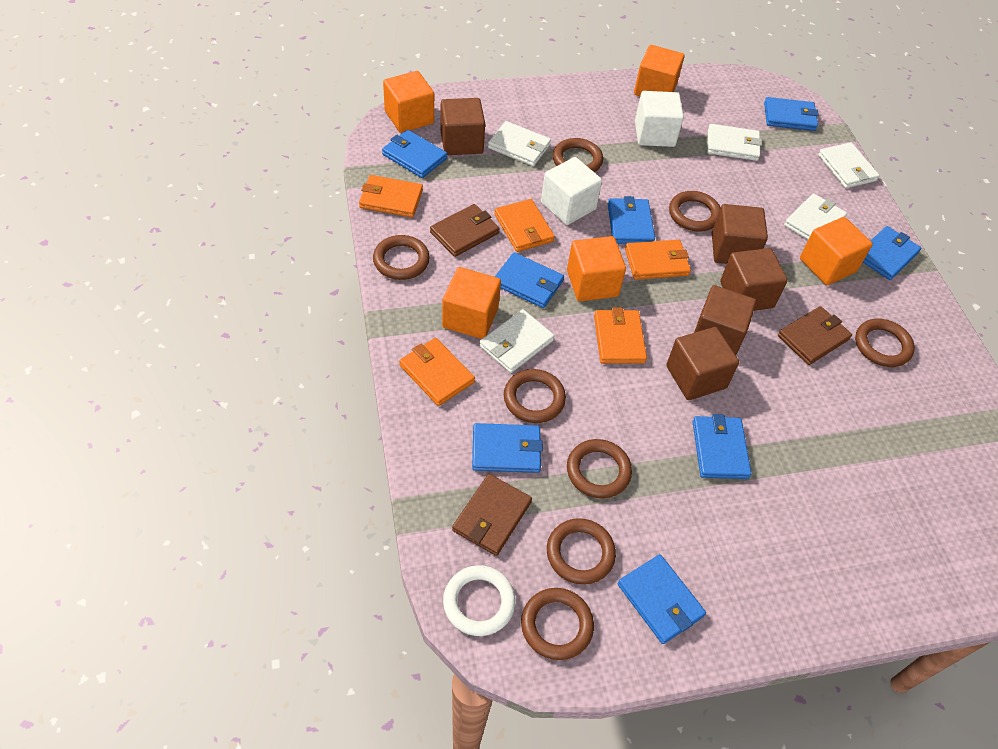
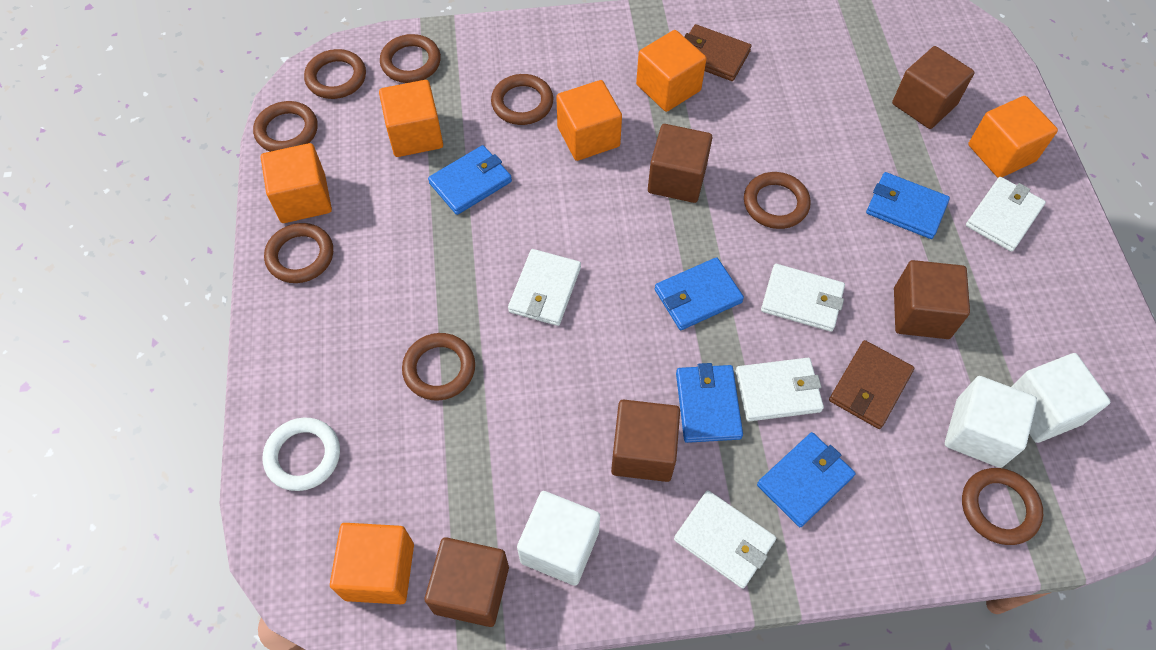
blue wallet: [382,130,447,178] [472,423,543,473] [495,252,564,308] [608,196,655,244] [618,554,706,644] [693,414,752,479] [764,97,819,131] [863,226,921,280] = 8 -> [428,145,512,215] [655,257,744,330] [676,363,743,443] [757,432,856,527] [866,172,950,239] = 5
brown wallet: [430,204,500,257] [452,474,532,556] [778,306,852,365] = 3 -> [684,24,751,81] [829,340,914,429] = 2
orange cube: [383,71,434,133] [442,267,501,339] [567,236,626,301] [634,45,684,96] [800,217,873,285] = 5 -> [261,143,332,223] [330,523,414,604] [379,80,443,157] [556,80,622,161] [636,30,707,112] [968,96,1058,178] = 6
orange wallet: [359,175,423,218] [399,338,475,406] [494,199,555,252] [594,307,647,364] [625,240,691,280] = 5 -> none = 0
white cube: [541,157,602,225] [635,91,684,147] = 2 -> [517,491,600,586] [945,376,1037,468] [1011,353,1110,443] = 3

